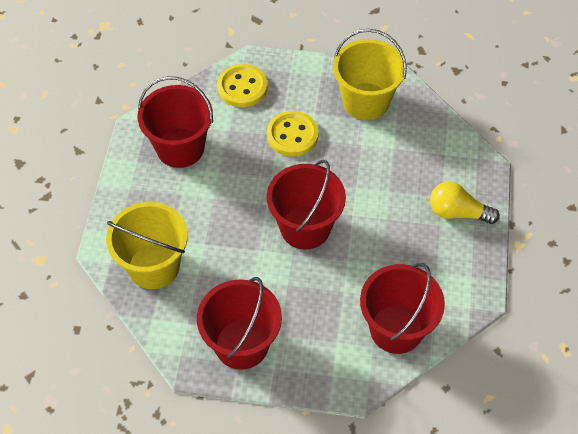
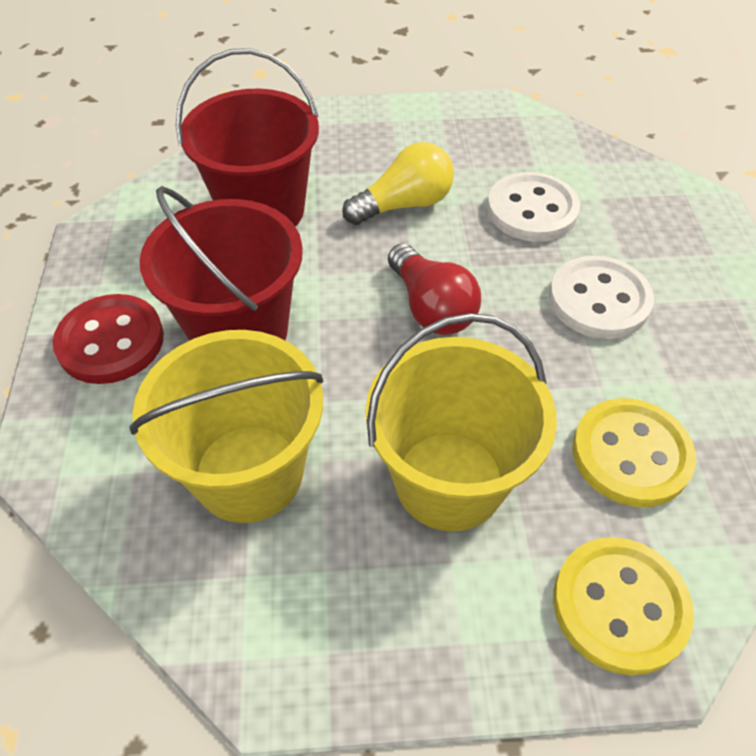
red bucket: [138,76,213,168] [197,277,282,370] [267,159,346,250] [360,263,445,354] = 4 -> [140,186,303,341] [176,48,319,226] = 2
red button: none = 0 -> [53,294,164,384] = 1
red light bulb: none = 0 -> [388,243,481,335] = 1
white button: none = 0 -> [487,172,580,242] [549,256,654,339] = 2

